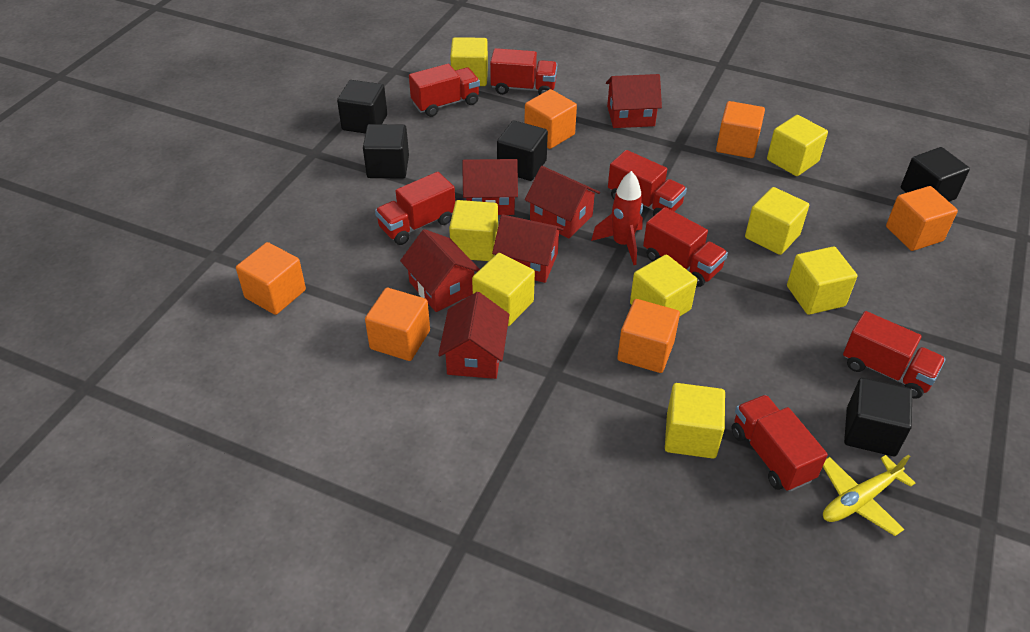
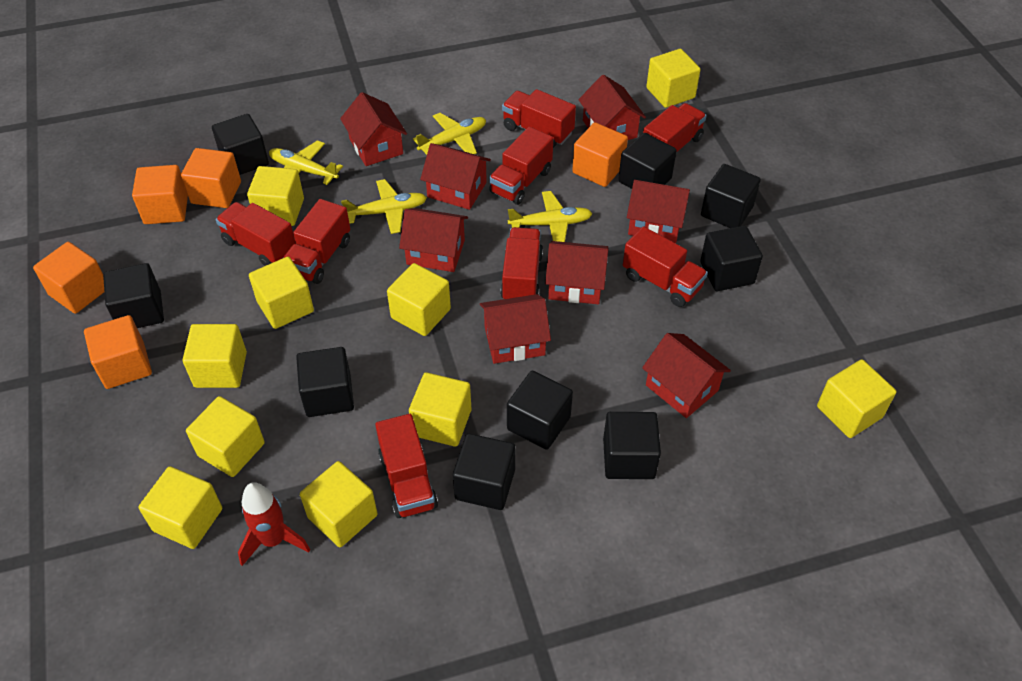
black cube: [337,80,387,134] [363,124,409,179] [497,120,548,181] [844,378,912,456] [901,147,970,202] = 5 -> [103,263,164,328] [212,114,269,175] [296,347,354,417] [453,434,515,510] [507,371,573,450] [603,412,661,479] [618,133,677,189] [700,226,763,291] [701,164,761,228] = 9
orange cube: [236,242,306,315] [365,288,430,361] [524,89,577,149] [617,299,680,373] [716,101,765,158] [886,186,958,251] = 6 -> [33,242,104,314] [84,315,152,389] [132,165,188,224] [181,148,241,208] [572,122,628,187] = 5
red house: [400,229,480,312] [438,292,509,379] [462,159,518,215] [492,214,564,283] [525,166,600,238] [606,74,662,128] = 6 -> [340,92,407,166] [399,208,468,272] [420,143,491,210] [480,294,551,364] [545,241,608,304] [578,75,646,140] [627,180,690,243] [642,333,731,418] = 8
red truck: [375,172,455,245] [409,64,480,117] [490,48,557,95] [608,150,687,216] [643,207,728,287] [731,395,828,492] [843,311,946,399] = 7 -> [216,202,296,266] [284,199,350,284] [375,414,438,518] [489,127,553,205] [500,227,543,299] [502,89,576,148] [623,226,708,307] [643,103,707,159] = 8
yellow cube: [449,200,498,261] [450,37,488,86] [472,253,535,326] [630,254,697,316] [665,383,725,459] [745,187,809,255] [767,115,828,176] [787,246,857,315] = 8 -> [138,466,222,549] [183,324,247,388] [186,396,265,477] [247,166,304,226] [249,257,314,329] [300,461,377,547] [387,263,451,336] [409,372,471,447] [646,49,701,108] [817,359,896,438] = 10
yellow plane: [823,455,915,536] = 1 -> [269,140,343,185] [341,179,427,234] [413,113,486,155] [508,191,593,242] = 4

